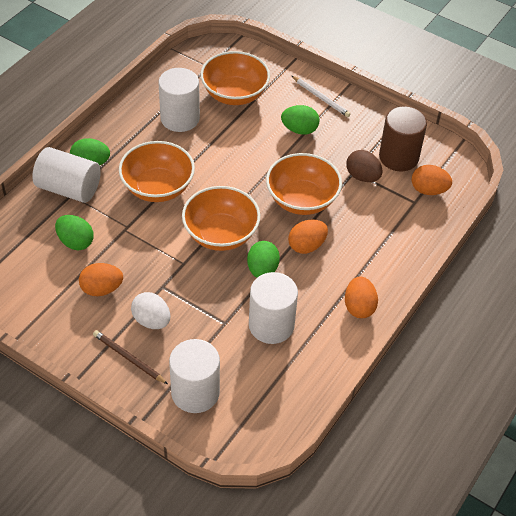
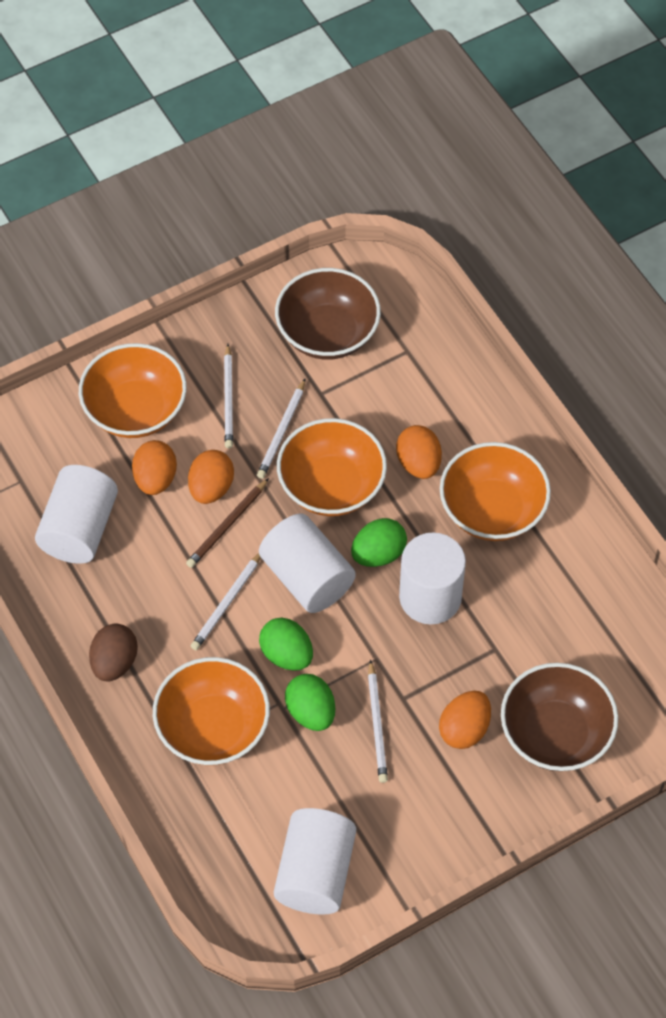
brown bowl: none = 0 -> [275,268,381,360] [501,663,618,771] = 2
brown cylinder: [379,106,427,171] = 1 -> none = 0
green egg: [55,215,94,250] [70,138,110,165] [247,241,280,278] [281,105,320,135] = 4 -> [259,617,313,671] [285,674,335,731] [351,518,407,567] = 3
white egg: [131,292,170,329] = 1 -> none = 0
white pencil: [292,76,351,117] = 1 -> [191,553,261,650] [224,344,233,448] [257,379,305,479] [368,660,388,783] = 4

